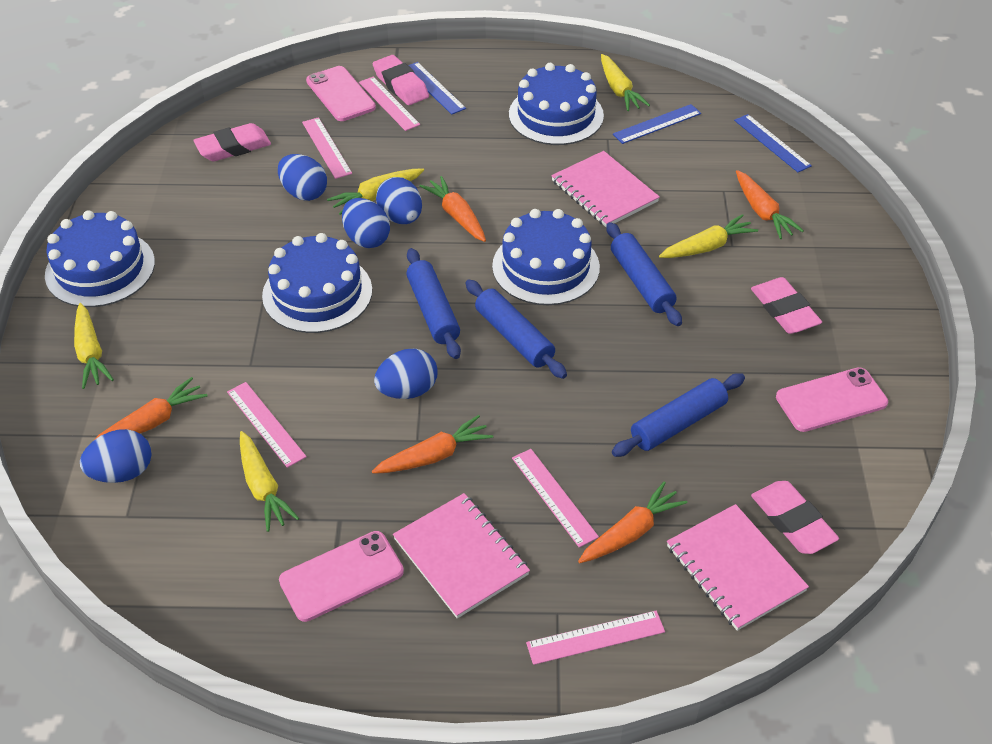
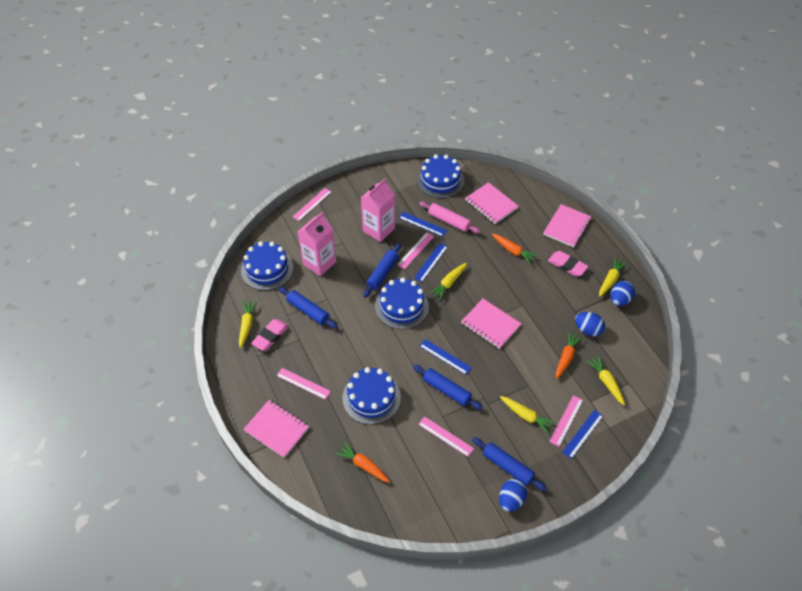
blue egg: [80,429,152,483] [278,154,327,201] [342,198,390,248] [374,349,437,399] [376,177,422,224] = 5 -> [499,479,527,512] [575,312,605,336] [610,281,635,306] = 3
blue ruler: [408,62,466,115] [613,104,701,144] [734,114,812,172] = 3 -> [399,212,447,237] [414,243,448,282] [420,339,472,375] [562,410,603,459] = 4
orange carrot: [93,377,208,441] [372,415,493,474] [419,176,486,242] [578,482,688,563] [736,170,804,239] = 5 -> [335,441,390,483] [492,234,538,264] [556,331,583,379] = 3
pink carton: none = 0 -> [298,212,336,276] [361,178,395,242] = 2
pink eraser: [193,123,271,161] [373,55,429,105] [751,277,822,334] [751,481,839,554] = 4 -> [251,319,289,351] [548,251,588,277] = 2
pink notebook: [393,493,530,618] [551,151,660,227] [667,504,809,631] = 3 -> [243,400,309,458] [461,299,521,349] [466,182,519,224] [543,204,591,247] = 4
pink phone: [279,531,404,622] [306,66,376,121] [776,367,888,432] = 3 -> none = 0
pink rolling pin: none = 0 -> [419,201,481,234] = 1

